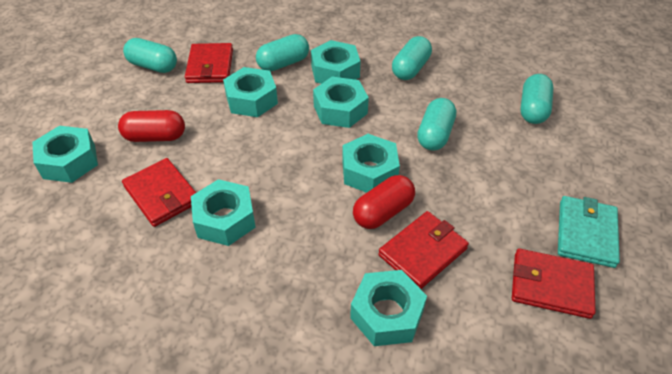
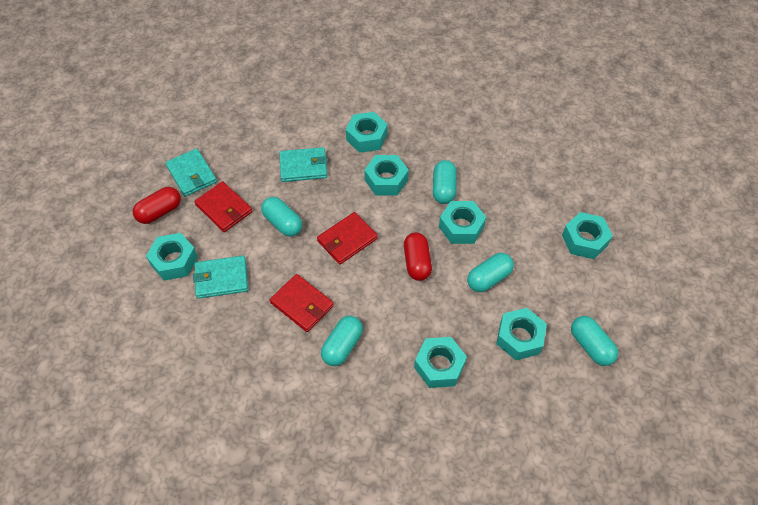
red wallet: [122,158,196,227] [185,43,233,83] [378,211,469,289] [512,248,596,319] = 4 -> [194,181,252,232] [270,274,334,332] [317,212,378,265] = 3
turquoise wallet: [558,196,620,268] = 1 -> [165,148,217,197] [193,256,248,299] [279,147,327,182] = 3

